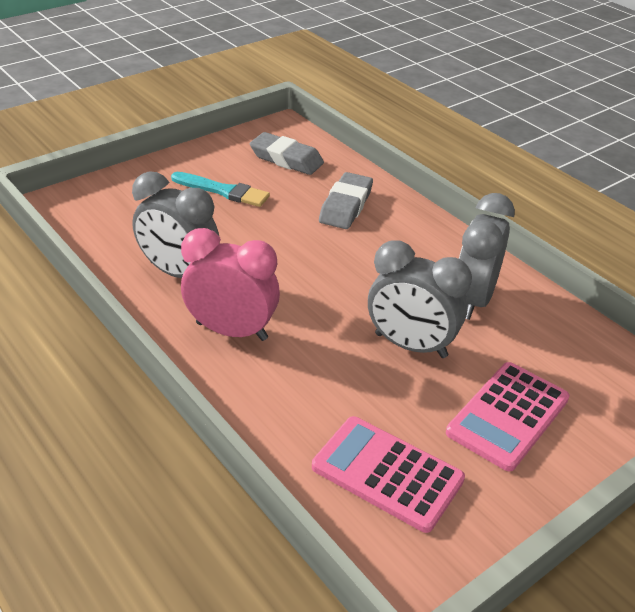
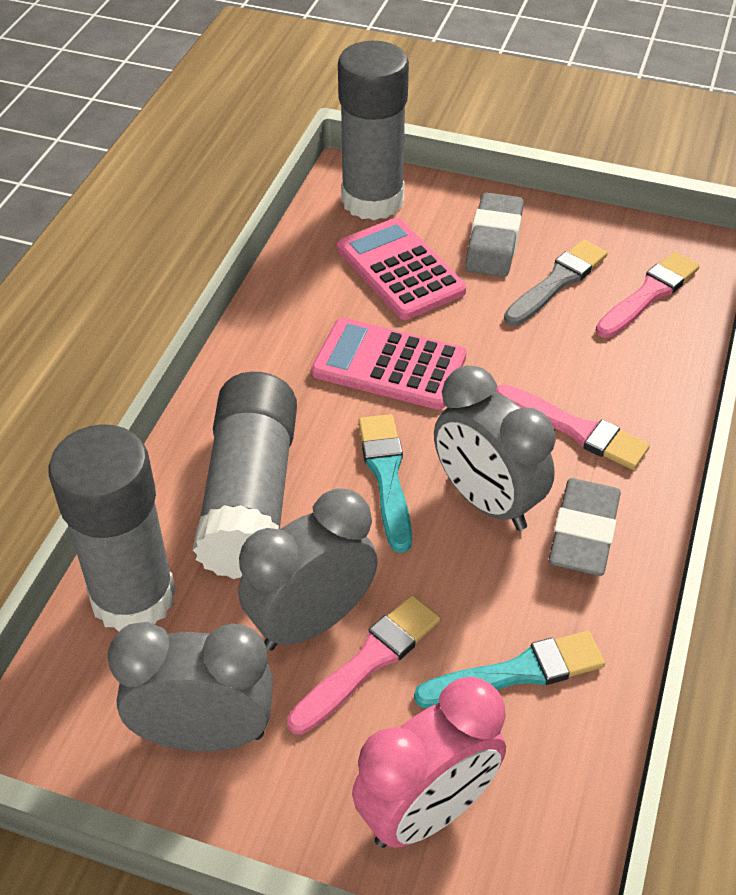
grey brush: none = 0 -> [504,239,608,326] = 1
grey glue stick: none = 0 -> [48,424,176,632] [193,372,297,579] [338,41,409,220] = 3
pink brush: none = 0 -> [287,595,440,735] [495,384,650,470] [596,252,700,338] = 3
turquoise brush: [171,172,270,207] = 1 -> [358,414,412,553] [414,631,605,708] = 2

